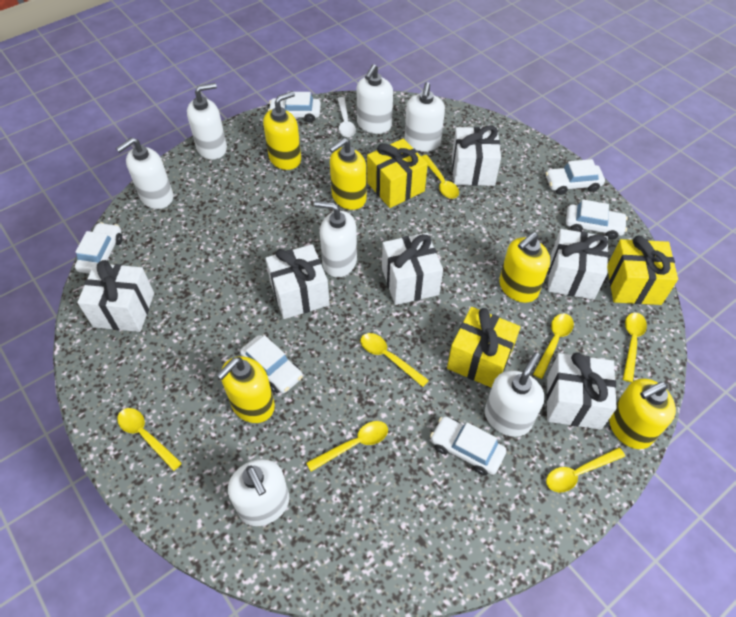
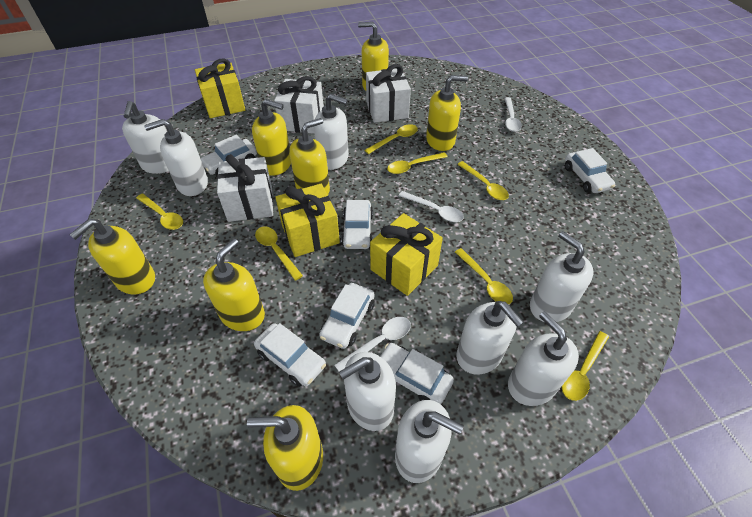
white gift: [77,260,154,332] [266,244,330,319] [382,233,443,305] [452,126,501,186] [546,352,617,430] [548,229,609,300] = 6 -> [217,154,273,222] [274,76,324,134] [366,64,411,123] = 3
white soap dispenser: [116,138,173,209] [187,83,227,160] [228,459,289,526] [314,201,357,277] [357,64,393,134] [404,82,445,152] [485,353,544,437] = 7 -> [122,101,169,174] [144,119,208,196] [314,94,349,170] [339,352,396,431] [395,400,463,483] [456,301,524,375] [508,311,579,406] [530,231,593,322] = 8
white spoon: [338,97,356,137] = 1 -> [334,317,411,372] [399,191,464,222] [504,97,522,132] = 3
yellow soap dispenser: [216,356,275,423] [263,91,301,170] [329,138,366,210] [499,232,550,303] [609,379,676,449] = 5 -> [70,219,155,295] [203,238,265,331] [247,405,323,491] [252,99,291,176] [289,118,330,195] [358,22,389,91] [426,75,468,151] = 7

